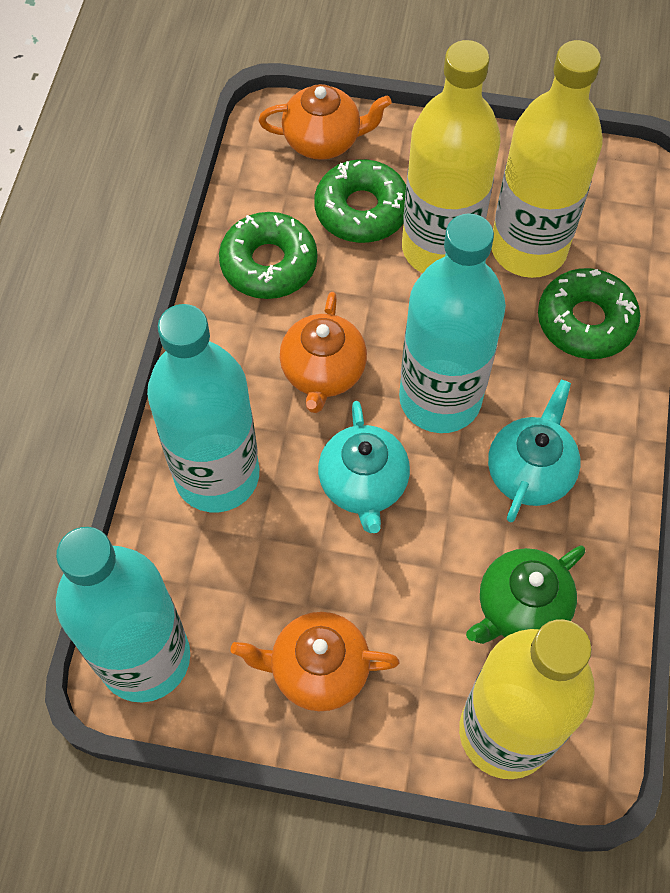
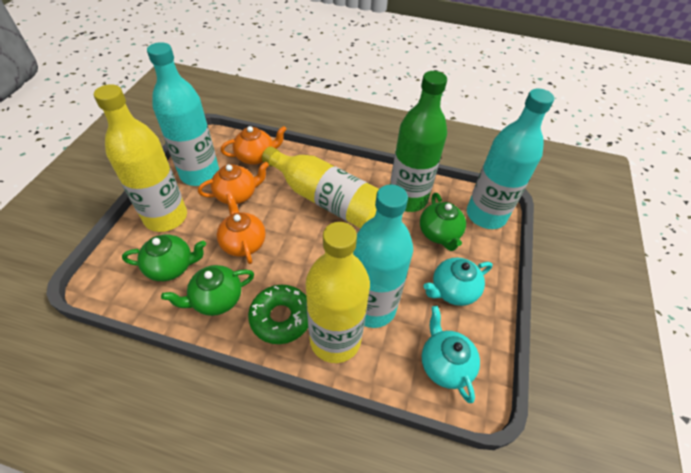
green bottle: none = 0 -> [390,71,447,212] = 1
green donut: [219,212,317,299] [314,159,406,243] [538,268,640,359] = 3 -> [248,285,308,344] = 1
green teapot: [466,545,585,644] = 1 -> [122,234,206,281] [161,265,254,316] [420,193,466,251] = 3

